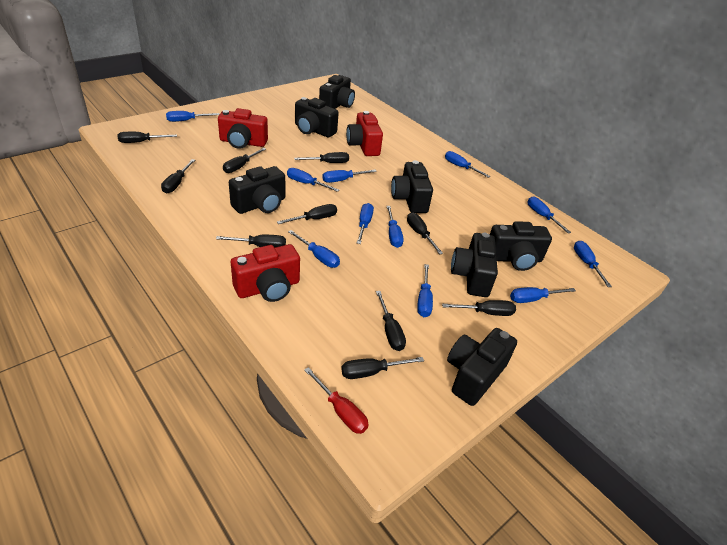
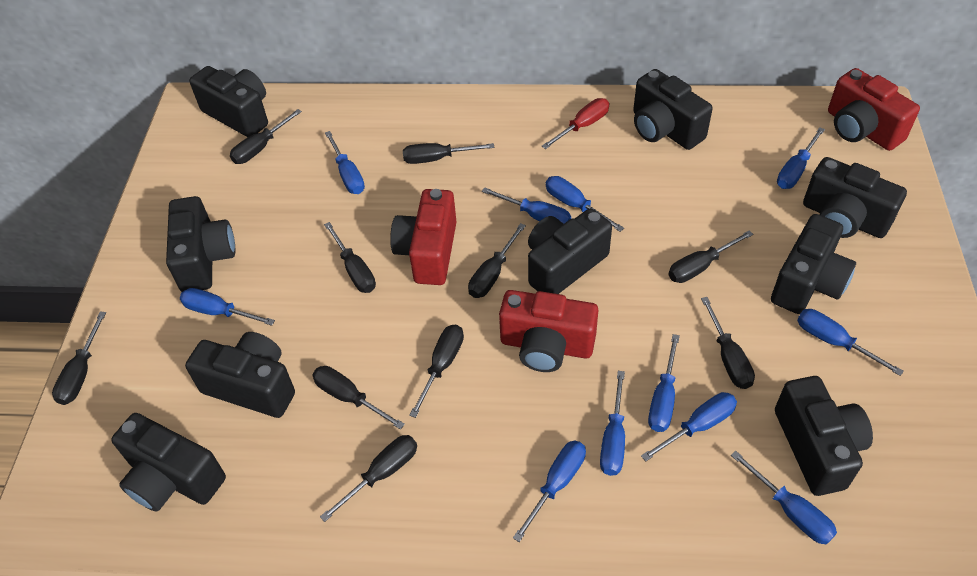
black camera: [229,166,285,214] [295,97,339,138] [319,75,355,109] [391,160,433,213] [447,328,517,406] [451,233,498,297] [490,221,552,271] = 7 -> [111,413,226,512] [166,196,235,292] [185,332,295,418] [189,66,268,137] [528,208,612,294] [633,69,713,150] [771,214,856,314] [775,376,873,496] [803,157,907,238] = 9

